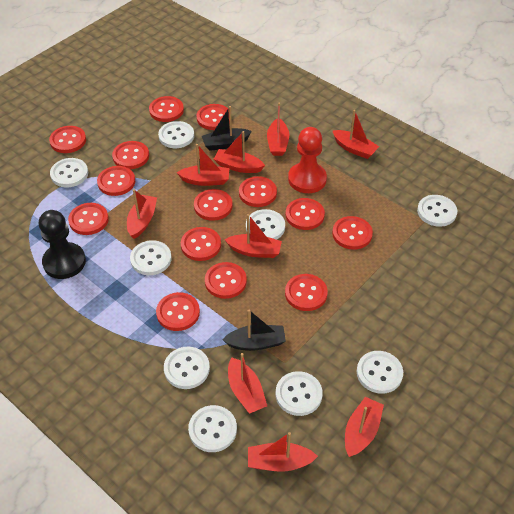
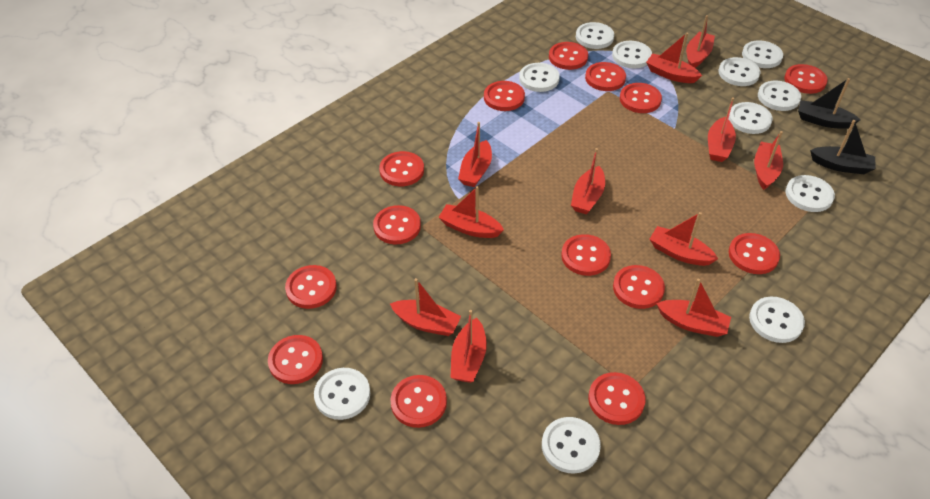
black pawn: [39,210,86,279] = 1 -> none = 0
red boat: [127,189,157,239] [177,144,229,186] [214,131,265,173] [224,214,282,258] [228,353,267,414] [248,432,318,472] [267,103,289,156] [333,110,379,159] [345,397,384,457] = 9 -> [390,278,461,336] [438,186,504,238] [450,310,487,383] [458,122,492,187] [571,148,605,214] [646,33,702,83] [650,212,718,266] [656,278,731,337] [686,15,715,68] [708,97,736,162] [754,131,783,190] = 11
red pawn: [288,127,327,193] = 1 -> none = 0
white button: [50,158,88,187] [130,240,172,275] [158,121,194,148] [164,347,210,389] [188,405,237,452] [246,209,285,240] [276,371,323,416] [357,351,403,394] [417,195,457,227] = 9 -> [314,368,370,420] [519,63,560,92] [542,417,601,473] [576,22,614,49] [612,41,652,68] [719,57,760,86] [728,102,773,134] [742,40,783,68] [749,297,805,343] [758,81,801,111] [786,175,835,212] = 11

